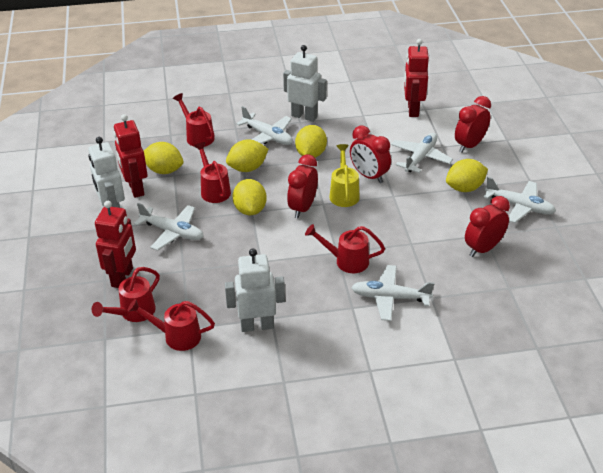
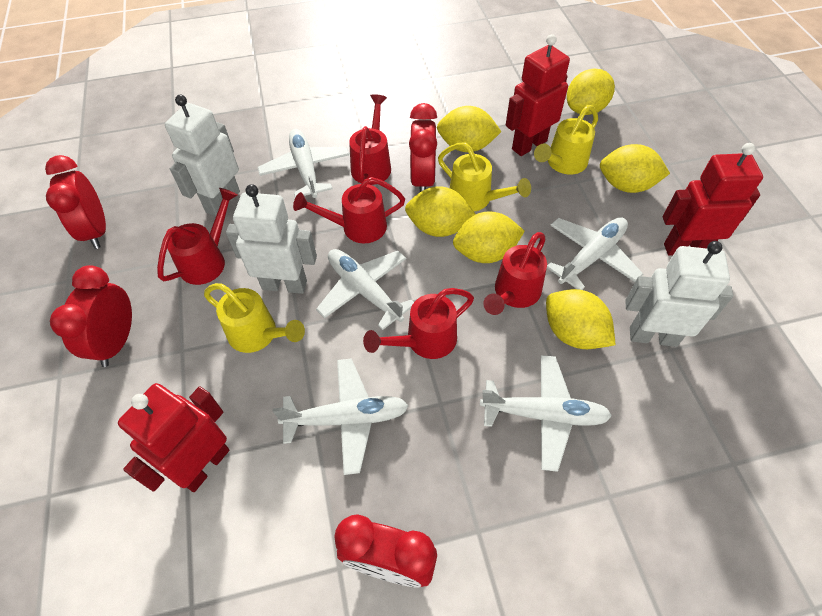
yellow lemon: [144,142,184,174] [226,139,268,172] [232,179,267,215] [295,125,327,158] [446,159,488,192] = 5 -> [405,186,476,237] [437,106,502,152] [453,211,525,263] [546,289,616,349] [567,69,615,115] [600,144,670,193] = 6
yellow watering can: [329,144,360,207] = 1 -> [204,283,305,353] [438,142,531,212] [534,105,598,174] = 3

